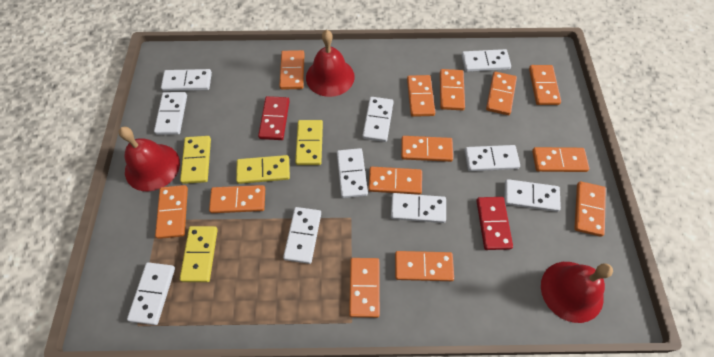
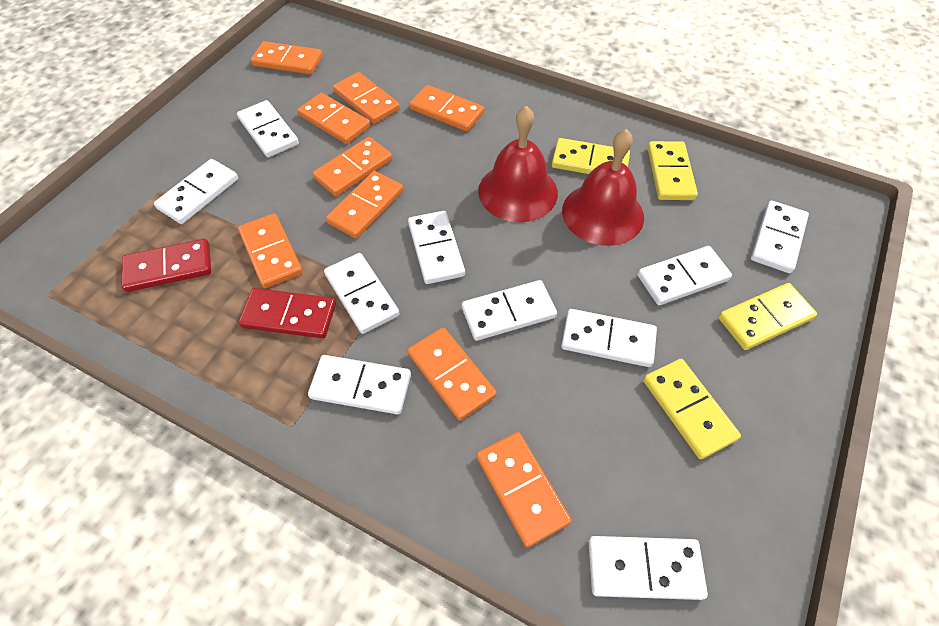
orange domino: [155,185,188,239] [209,185,265,213] [279,50,304,90] [349,258,380,318] [368,167,422,195] [395,251,454,281] [401,136,453,162] [407,75,435,117] [440,69,465,111] [486,72,517,115] [529,65,561,105] [532,147,589,172] [574,181,606,237] = 13 -> [238,213,303,288] [251,41,323,75] [297,93,370,144] [312,137,392,196] [326,171,403,238] [333,72,400,124] [408,327,497,421] [409,85,484,132] [477,432,571,547] = 9
red bell: [119,127,180,191] [306,30,355,97] [541,262,613,323] = 3 -> [478,106,558,222] [562,129,644,246] = 2

